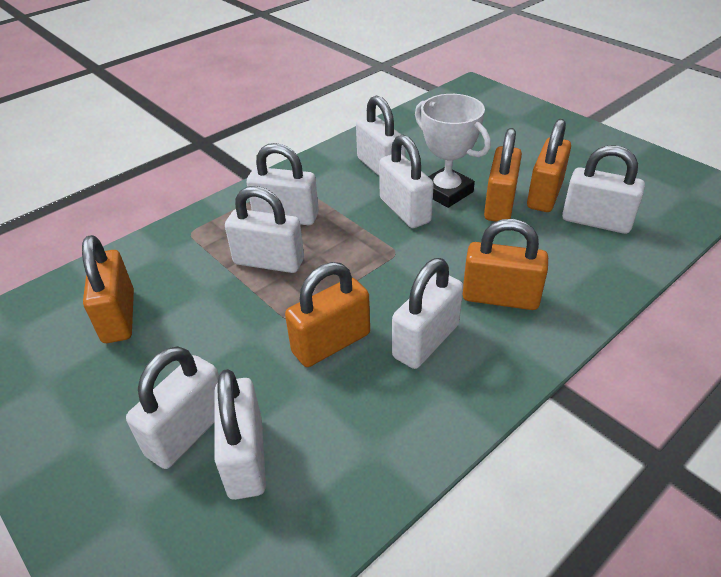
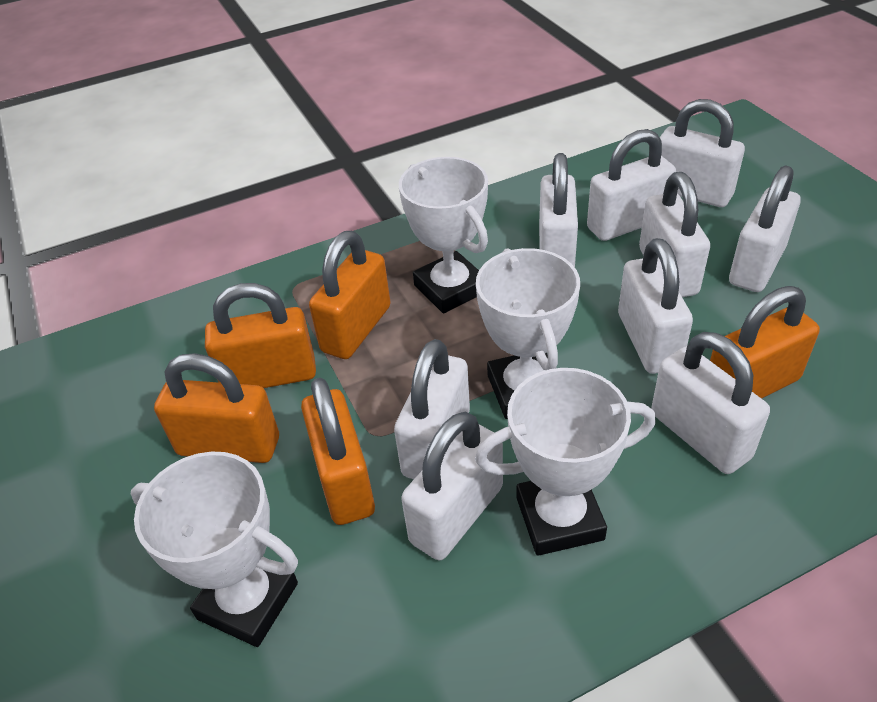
white padlock: [126,346,219,469] [214,369,266,500] [225,186,304,273] [246,143,319,225] [356,95,406,176] [379,135,434,228] [392,258,463,369] [562,145,645,234] = 8 -> [394,339,470,479] [401,412,503,560] [539,153,578,267] [587,129,676,241] [618,238,693,374] [639,172,710,297] [651,332,770,474] [660,99,745,207] [729,165,801,292] = 9
white trophy: [415,94,491,208] = 1 -> [131,452,298,647] [399,157,488,314] [475,368,656,556] [476,248,580,419] = 4

